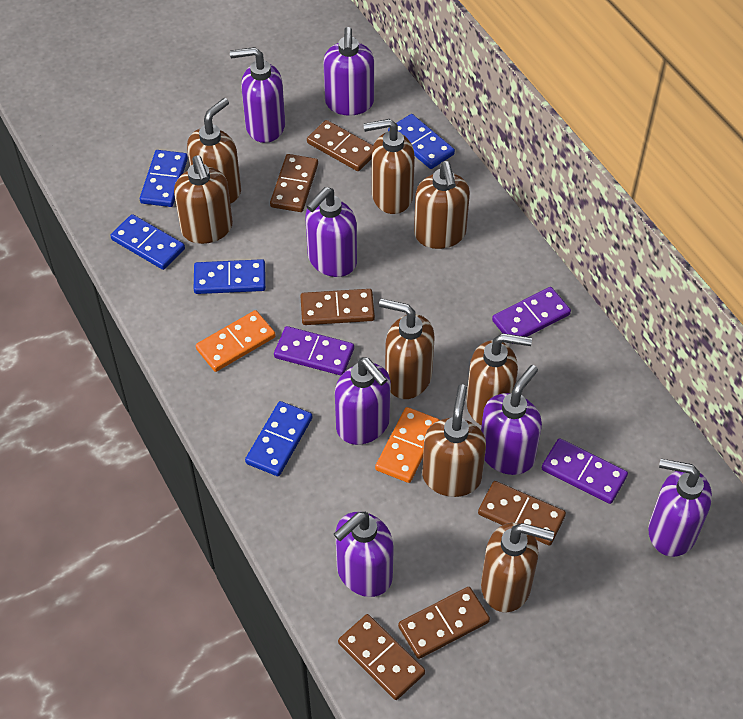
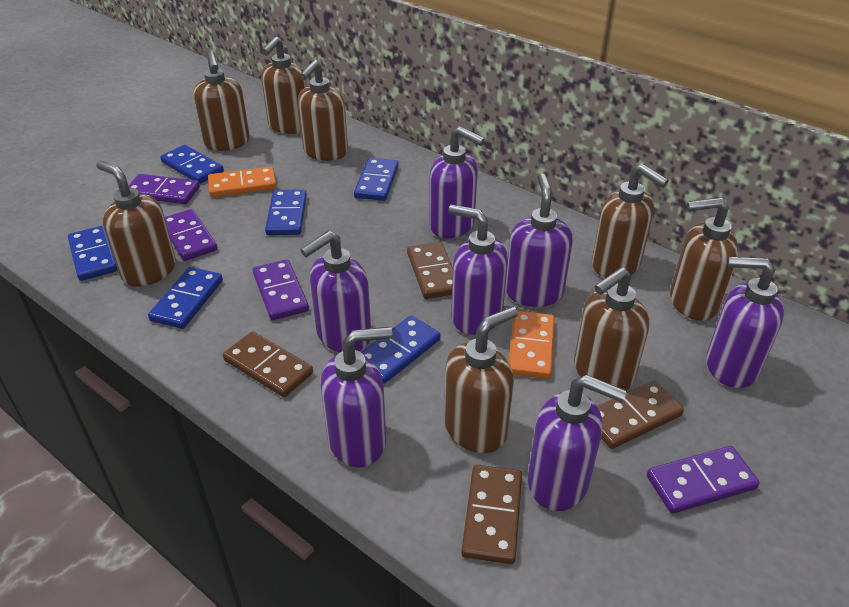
blue domino: [110,214,185,270] [140,150,188,207] [194,259,266,294] [245,401,312,476] [388,114,455,169] = 5 -> [68,226,118,281] [148,267,223,329] [160,145,224,184] [265,189,307,235] [354,158,399,201] [361,315,441,384] = 6
brown domino: [270,154,318,212] [301,289,375,325] [307,120,373,171] [338,614,425,700] [398,587,490,659] [478,481,566,546] = 6 -> [223,331,313,397] [407,242,453,299] [461,465,522,564] [597,381,684,449] = 4
purple domino: [274,326,354,376] [492,287,571,344] [542,438,628,504] = 3 -> [128,174,200,204] [165,209,218,261] [253,259,309,320] [647,446,760,514] = 4

